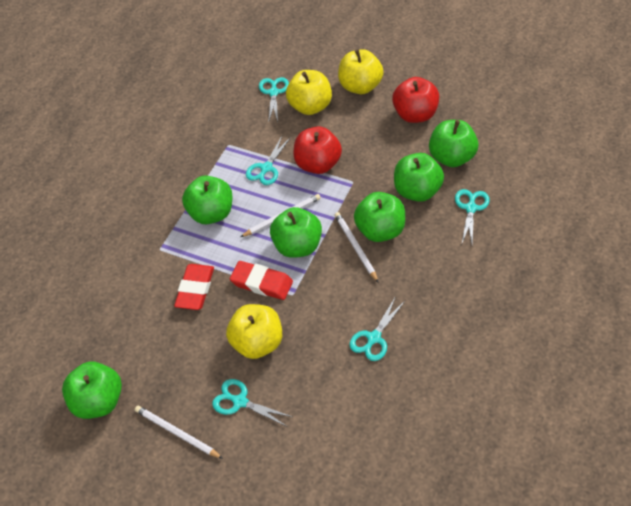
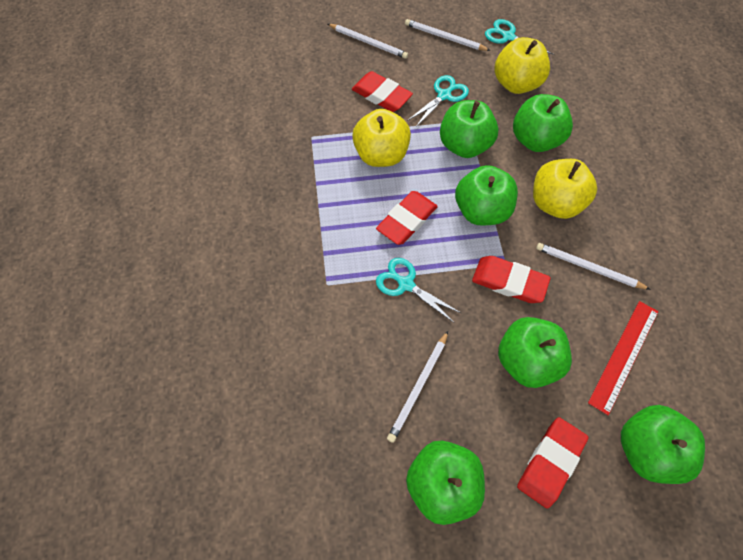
red apple: [293,126,342,174] [392,77,439,123] = 2 -> none = 0
red eraser: [174,264,214,310] [230,261,293,300] = 2 -> [352,71,413,112] [376,191,438,245] [472,256,551,303] [517,417,589,508] = 4
red ruler: none = 0 -> [588,301,659,415] = 1
turquoise scissors: [212,379,292,426] [246,136,291,185] [259,77,289,123] [349,296,405,361] [455,189,490,244] = 5 -> [376,258,461,322] [407,75,469,127] [485,19,553,54] = 3
white pencil: [135,405,223,459] [240,194,321,237] [334,212,379,283] = 3 -> [328,24,408,59] [387,331,448,443] [405,19,491,51] [536,243,651,290] = 4

